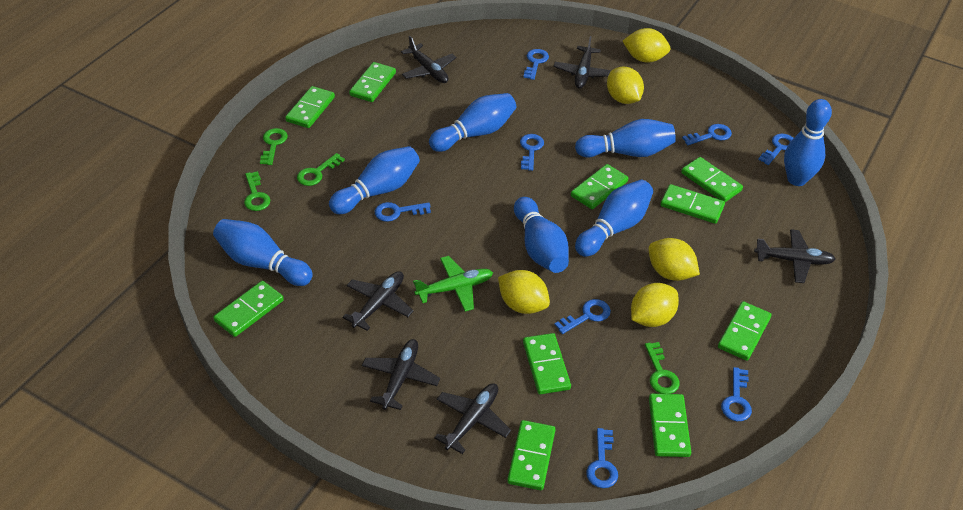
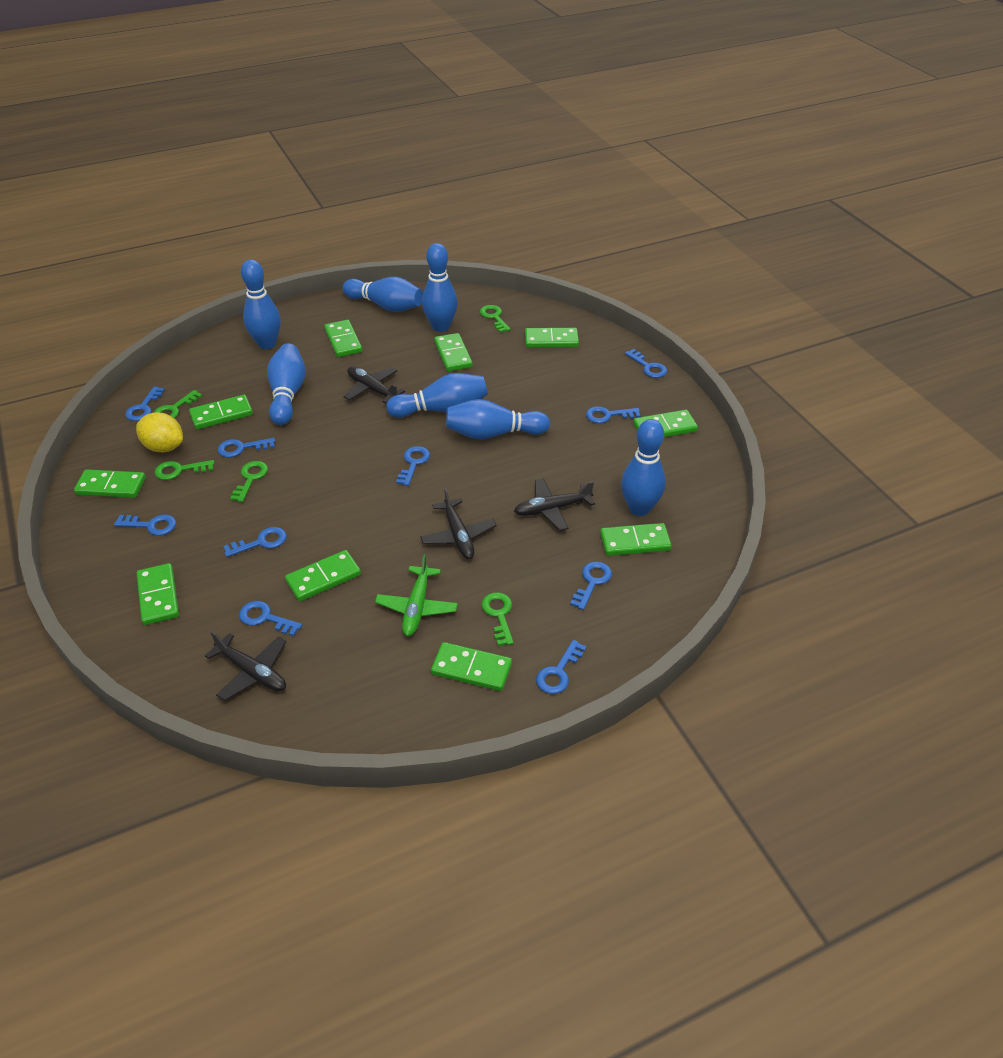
black plane: [342,271,413,331] [362,339,440,410] [401,36,456,83] [434,383,511,454] [553,36,612,89] [754,229,835,283] = 6 -> [205,631,286,701] [343,366,405,404] [420,488,497,559] [514,478,595,531] = 4
blue key: [375,202,431,222] [520,134,544,171] [523,49,549,80] [555,299,611,334] [586,428,618,488] [682,124,732,145] [721,367,752,421] [758,133,793,165] = 8 -> [114,515,176,536] [125,386,165,421] [218,438,275,457] [223,527,287,557] [239,601,302,636] [396,446,430,486] [536,640,587,694] [570,561,612,610] [586,406,641,423] [625,349,667,378] = 10
green key: [244,171,270,211] [260,128,288,165] [297,153,345,186] [645,342,680,394] = 4 -> [154,390,202,418] [155,460,214,480] [230,461,268,502] [480,305,511,333] [481,592,514,646] = 5
yellow lemon: [498,270,550,314] [607,66,644,104] [623,28,671,63] [631,283,679,327] [649,238,700,281] = 5 -> [136,412,183,452] = 1

